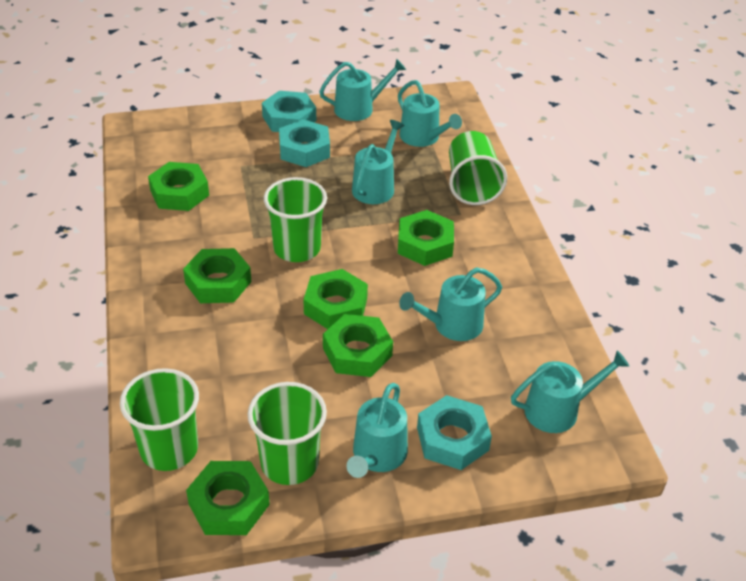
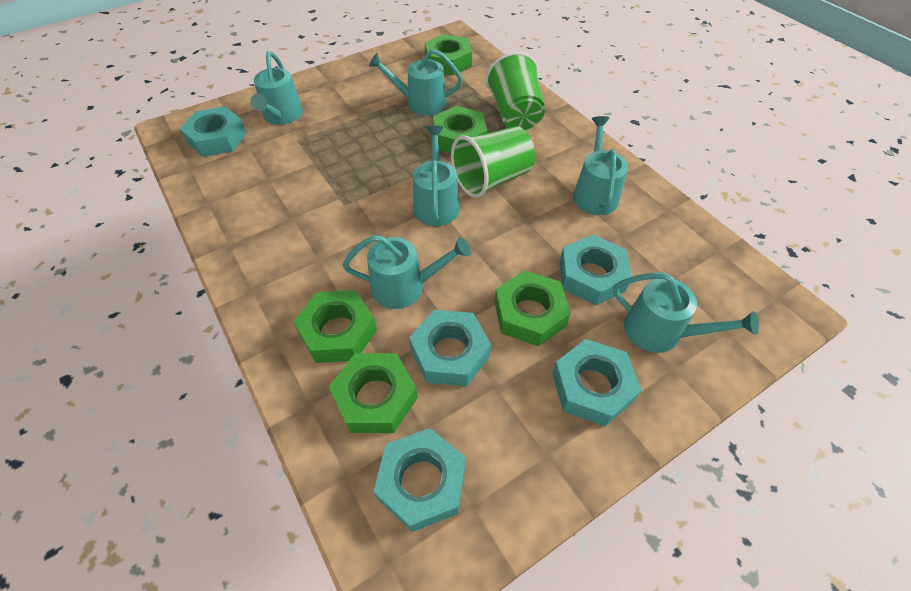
green cup: [120,368,199,471] [248,382,327,485] [264,177,327,262] [449,131,507,205] = 4 -> [451,126,535,198] [486,52,545,130] = 2
green nut: [148,162,209,211] [183,248,251,303] [186,461,270,535] [304,269,368,329] [323,314,393,377] [398,210,454,266] = 6 -> [293,290,377,363] [329,353,418,433] [425,34,472,75] [433,106,487,153] [495,270,571,346] = 5
turquoise nut: [262,91,316,132] [279,119,330,167] [417,395,492,470] = 3 -> [180,107,247,157] [374,428,466,532] [409,310,491,386] [552,339,642,427] [560,235,632,305] = 5

